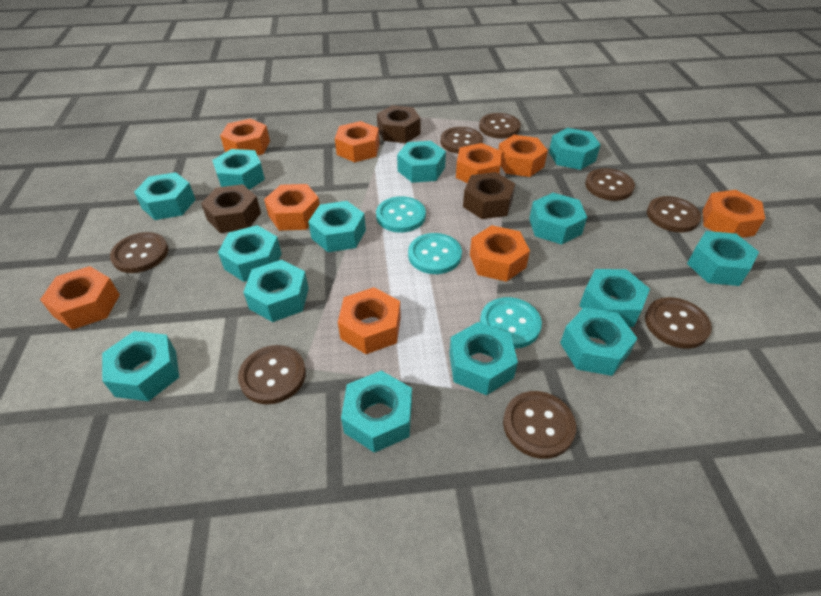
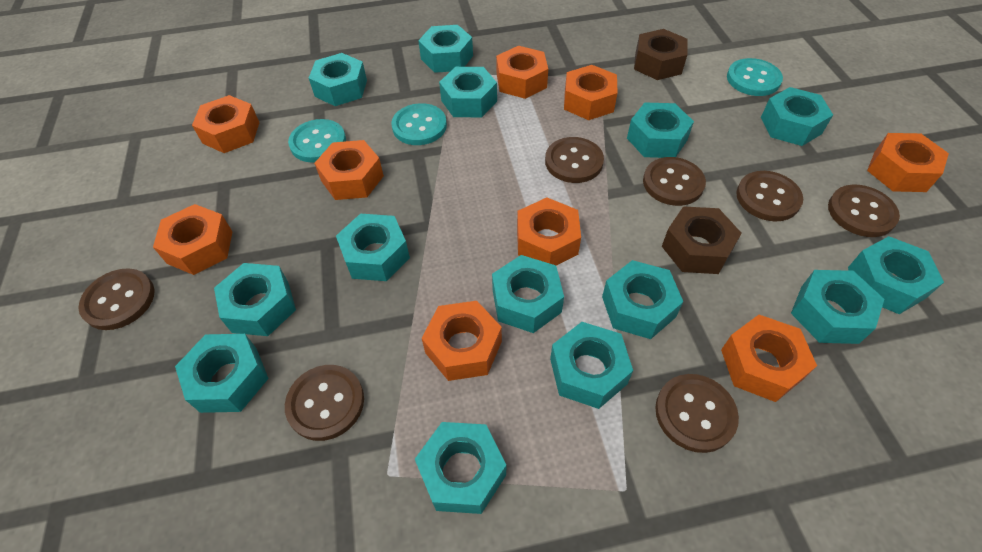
brown button: [110,232,169,273] [238,345,306,404] [441,127,483,154] [479,113,521,139] [503,391,576,459] [585,168,635,201] [645,297,712,349] [647,196,701,232] = 8 -> [78,268,154,330] [285,365,364,441] [545,137,604,183] [643,157,706,206] [655,374,739,453] [736,171,803,221] [828,185,900,237] = 7
brown nut: [201,184,261,233] [377,105,421,143] [463,172,515,219] = 3 -> [634,29,687,80] [662,206,742,274] = 2

